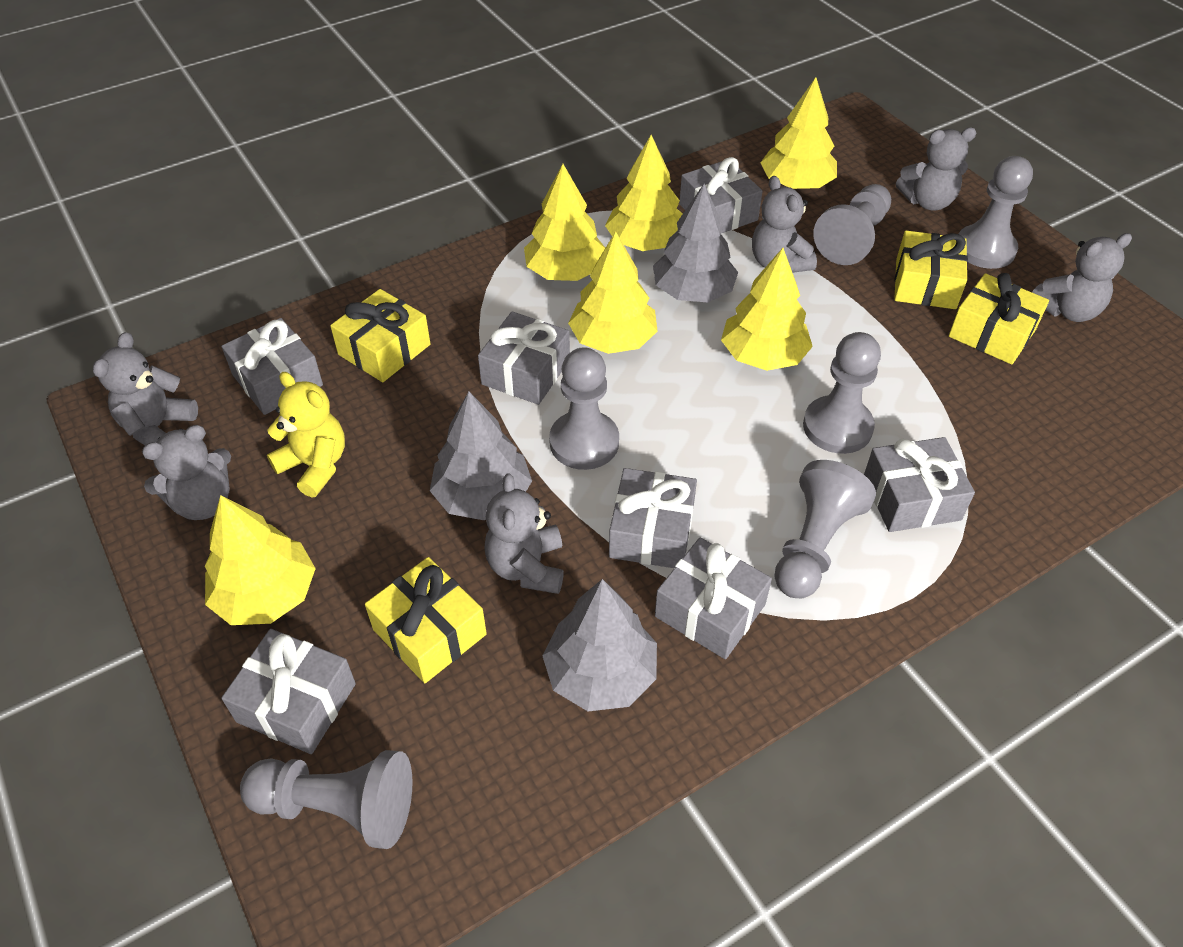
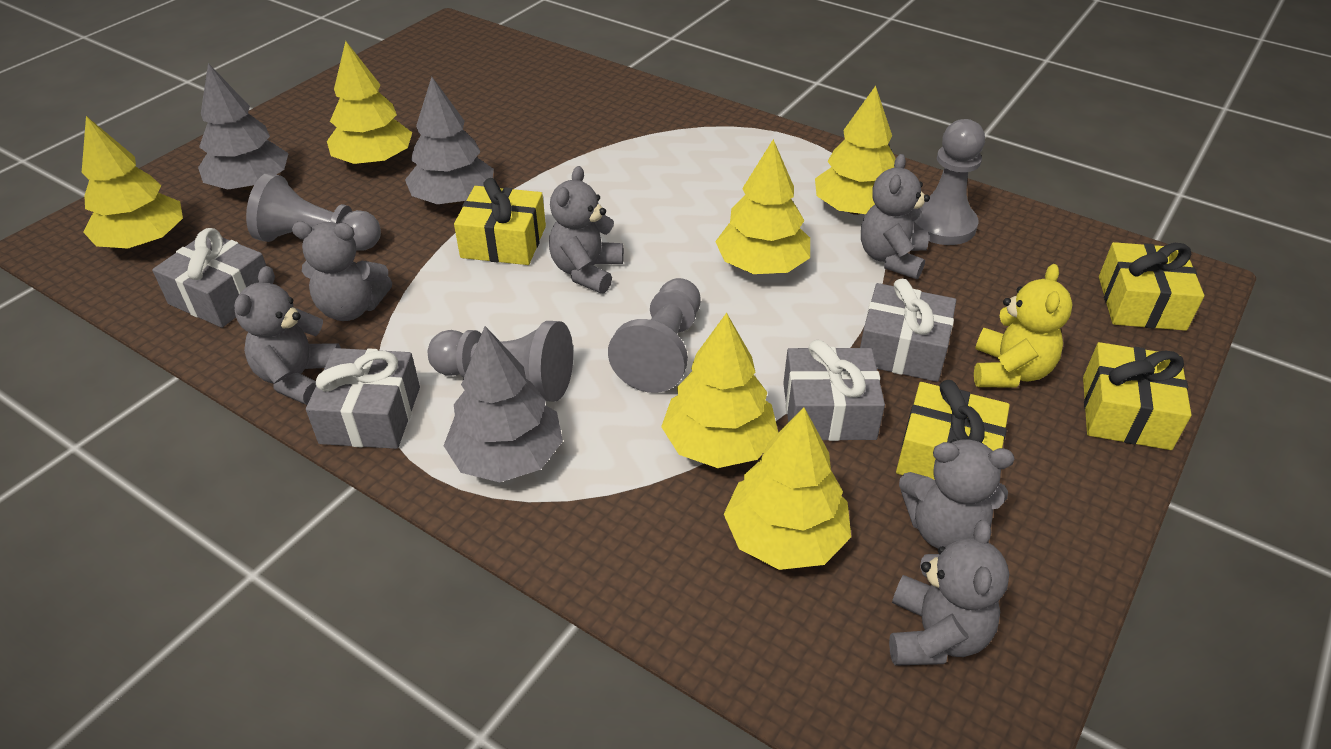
grey gift: [221,318,323,415] [221,629,356,754] [478,312,570,405] [609,468,697,568] [655,537,772,659] [679,157,763,233] [864,437,975,532] = 7 -> [152,228,266,328] [306,348,420,449] [783,340,885,441] [860,279,956,382] = 4
grey pawn: [240,750,413,849] [549,347,619,470] [774,460,876,598] [803,332,881,454] [813,184,891,265] [959,156,1033,269] = 6 -> [246,173,381,250] [428,321,573,402] [608,278,701,393] [913,119,985,245] = 4

